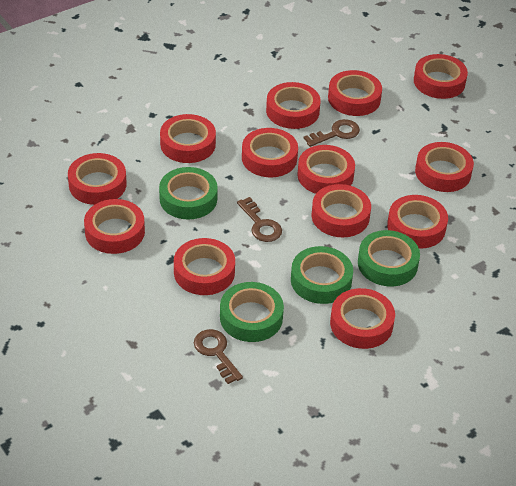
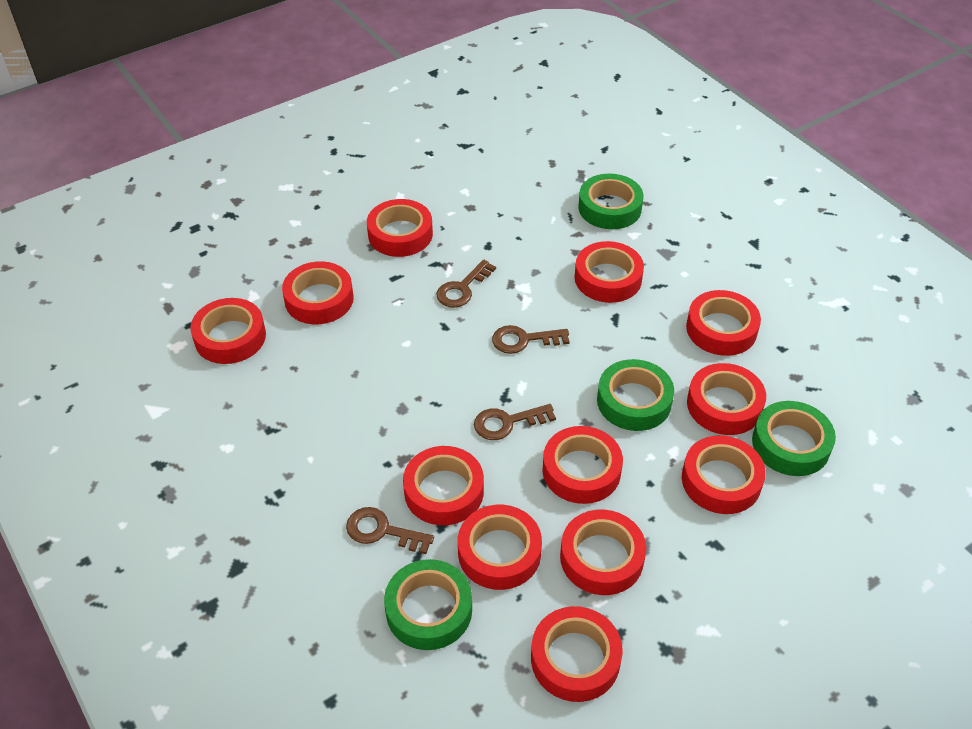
brown key: [194,329,243,384] [237,197,282,242] [303,119,360,147] = 3 -> [346,507,434,554] [436,260,496,308] [474,404,556,440] [492,325,570,354] = 4
red tape: [68,153,127,205] [84,199,145,254] [160,114,216,163] [174,238,235,295] [242,128,298,177] [266,82,321,129] [297,145,355,194] [312,184,371,237] [328,70,382,116] [330,288,395,349] [387,195,448,249] [414,54,468,99] [415,142,474,192] = 13 -> [190,298,266,364] [282,261,354,324] [367,199,433,257] [403,446,484,525] [458,505,542,590] [531,606,623,702] [543,426,623,504] [560,510,646,595] [574,241,644,303] [682,436,766,514] [686,290,761,356] [687,363,766,435] = 12

